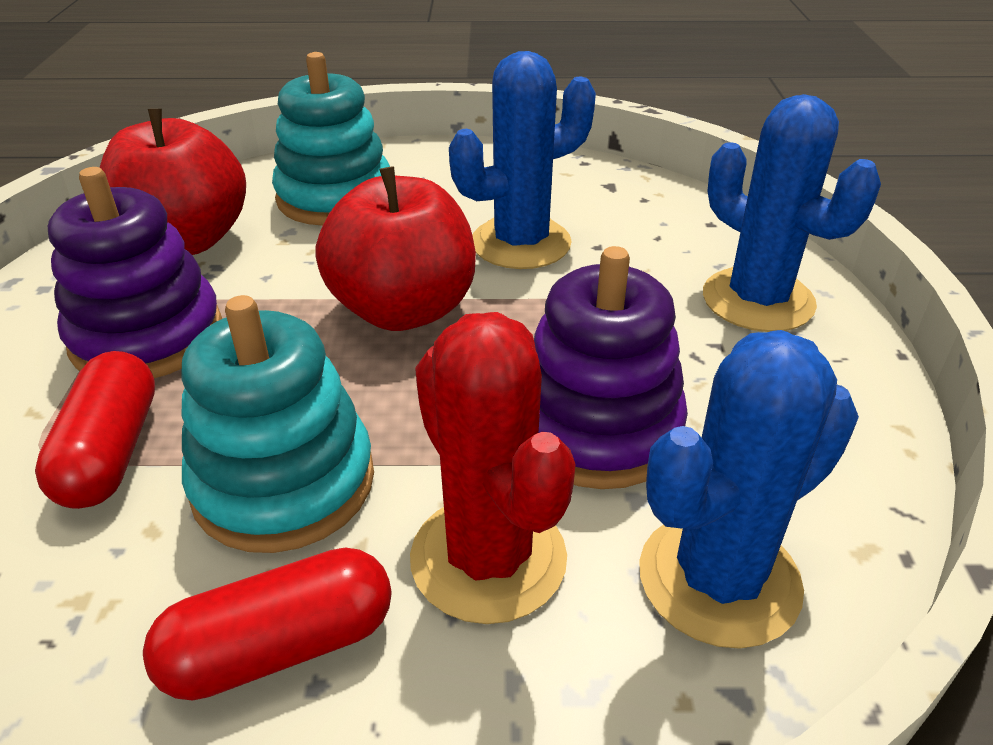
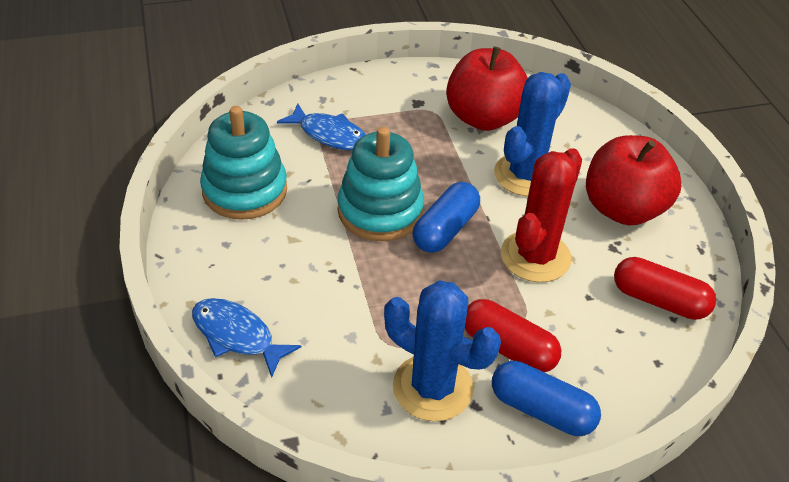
blue cactus: [449,51,596,269] [639,330,859,649] [703,94,881,332] = 3 -> [384,280,501,421] [494,72,571,196] = 2
blue capsule: none = 0 -> [413,182,480,253] [492,361,601,436] = 2
blue fish: none = 0 -> [192,298,301,378] [277,103,366,150] = 2
purple stacking toy: [48,167,222,378] [534,246,688,489] = 2 -> none = 0

